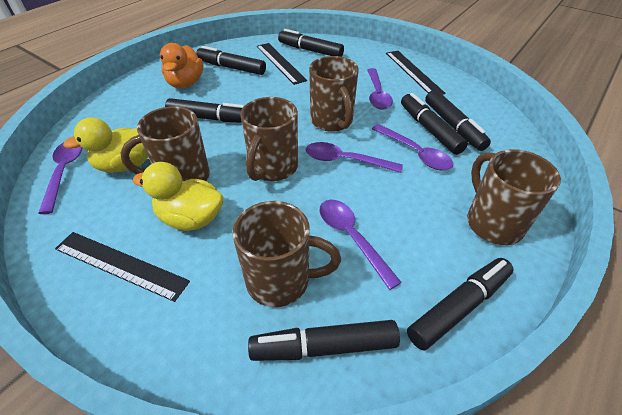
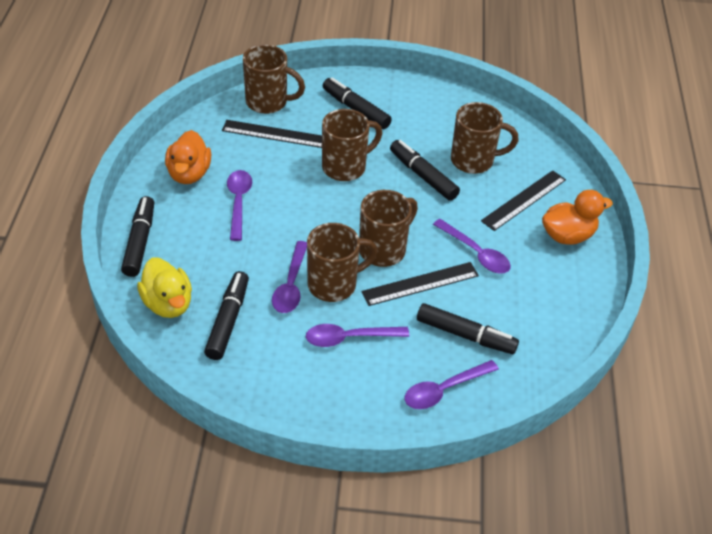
black marker: [165,98,244,123] [196,46,266,75] [248,320,400,361] [278,29,344,57] [401,93,468,155] [407,258,514,350] [425,90,491,151] = 7 -> [121,196,155,277] [204,271,249,360] [323,78,392,129] [390,140,460,201] [417,303,519,354] = 5
orange duck: [160,43,203,88] = 1 -> [165,130,211,184] [542,190,613,245] = 2
yellow duck: [63,117,148,173] [133,162,224,231] = 2 -> [137,257,192,318] = 1

